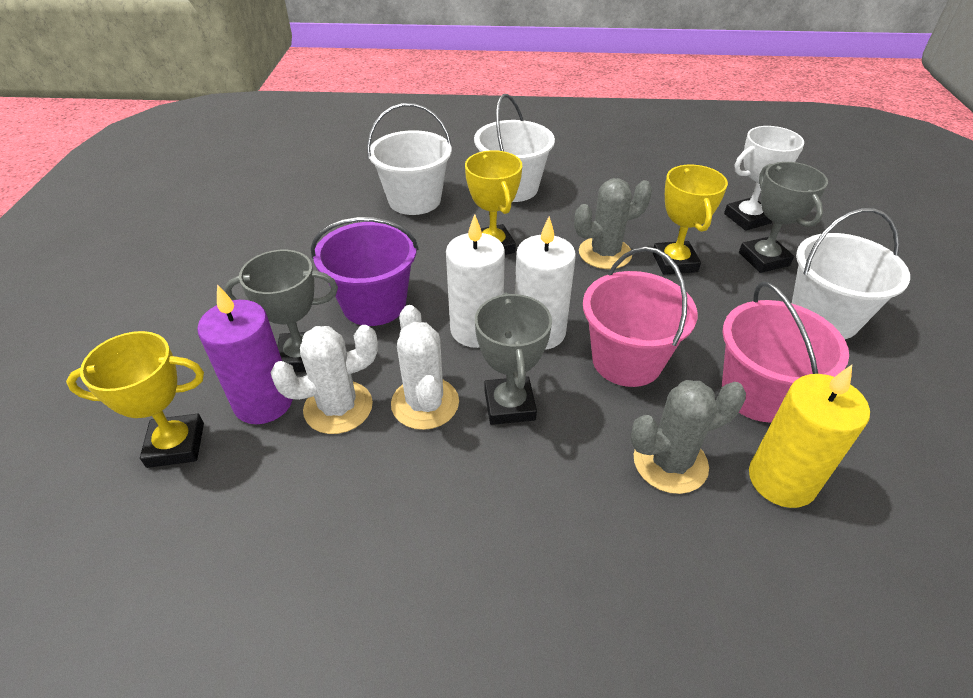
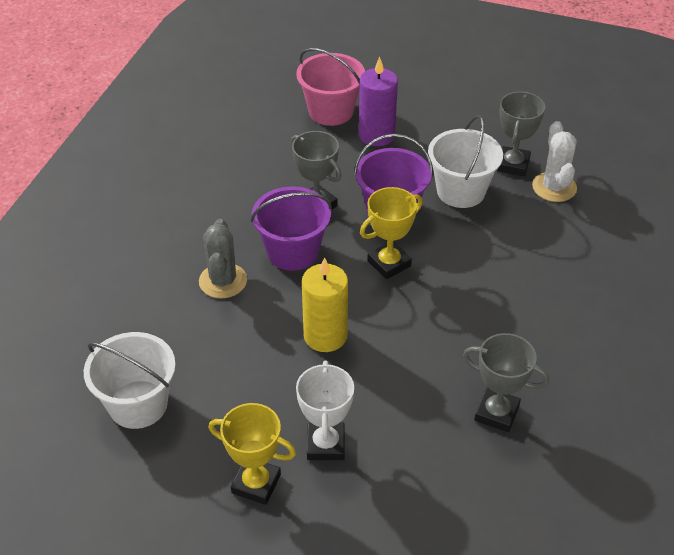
grey cactus: [574,178,652,269] [630,380,746,494] = 2 -> [199,219,247,299] = 1
pink bucket: [583,247,698,387] [722,282,849,422] = 2 -> [296,48,365,126] = 1
purple bucket: [311,217,418,326] = 1 -> [251,186,332,271] [354,134,433,217] = 2
white bucket: [367,103,452,215] [474,94,555,202] [792,208,910,339] = 3 -> [84,332,176,429] [428,115,503,208] = 2
white cactus: [270,325,378,434] [391,305,459,430] = 2 -> [532,121,577,202] = 1
white candle: [446,214,505,348] [515,217,576,350] = 2 -> none = 0
yellow trophy: [66,331,204,468] [465,150,522,255] [652,165,728,275] = 3 -> [209,403,296,505] [360,187,423,279] = 2

